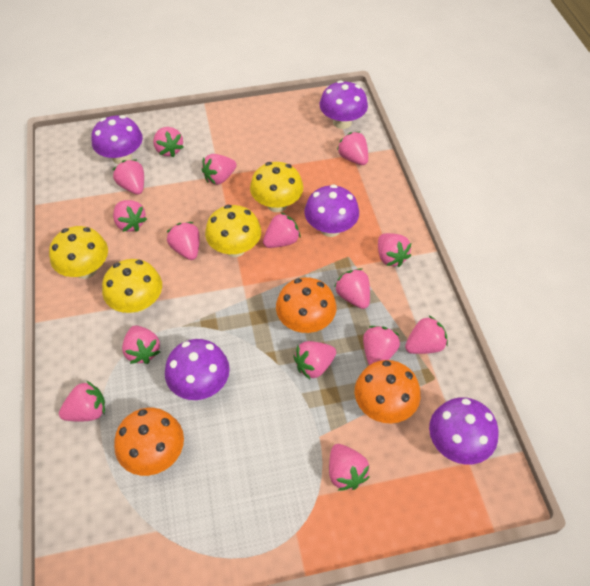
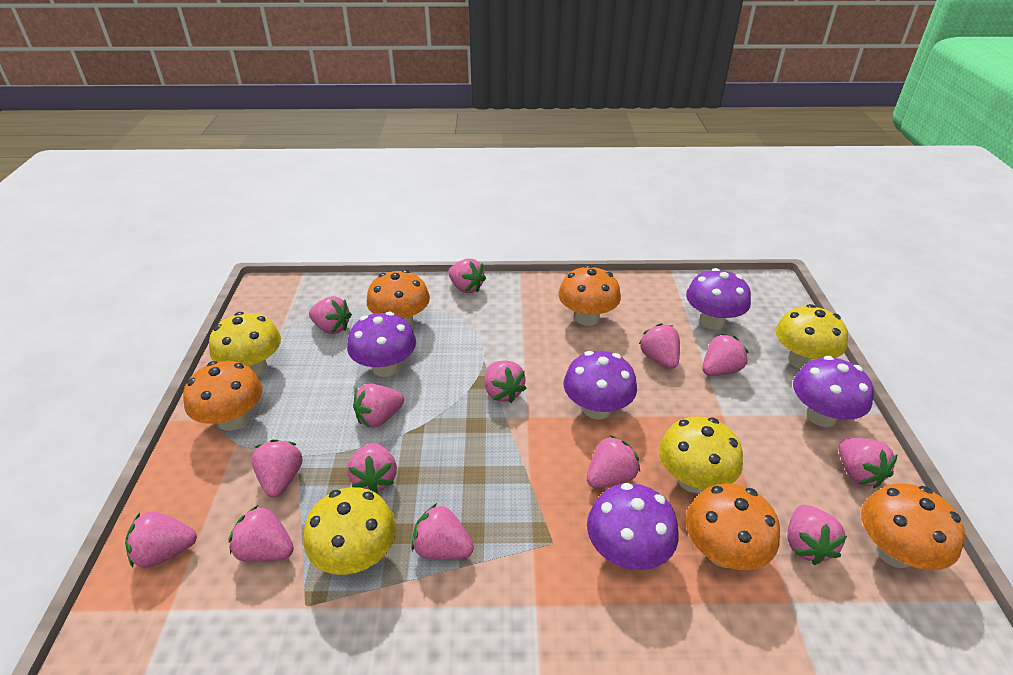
orange mushroom: [114,408,184,476] [276,277,336,333] [355,360,421,423] = 3 -> [183,361,263,431] [367,270,430,326] [558,265,621,326] [686,483,780,570] [861,484,965,570] = 5
pink strawberry: [59,381,105,422] [113,159,144,195] [113,200,147,232] [122,326,160,364] [153,127,184,157] [167,222,200,260] [201,154,237,185] [263,213,300,248] [294,341,336,379] [329,444,369,491] [334,268,370,309] [337,132,368,165] [363,326,400,365] [378,233,411,267] [405,316,448,354] = 15 -> [125,511,197,568] [229,505,294,562] [252,439,303,497] [309,296,352,334] [347,443,397,493] [353,383,404,428] [411,503,474,560] [448,258,486,293] [485,361,527,403] [587,435,640,488] [639,323,680,369] [702,334,748,376] [788,505,847,565] [838,438,898,488] = 14

